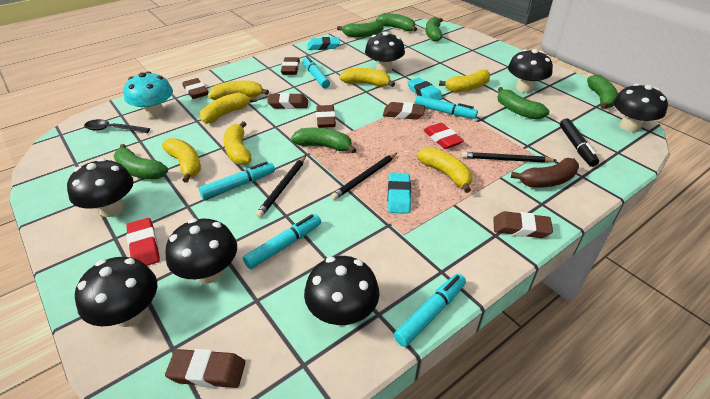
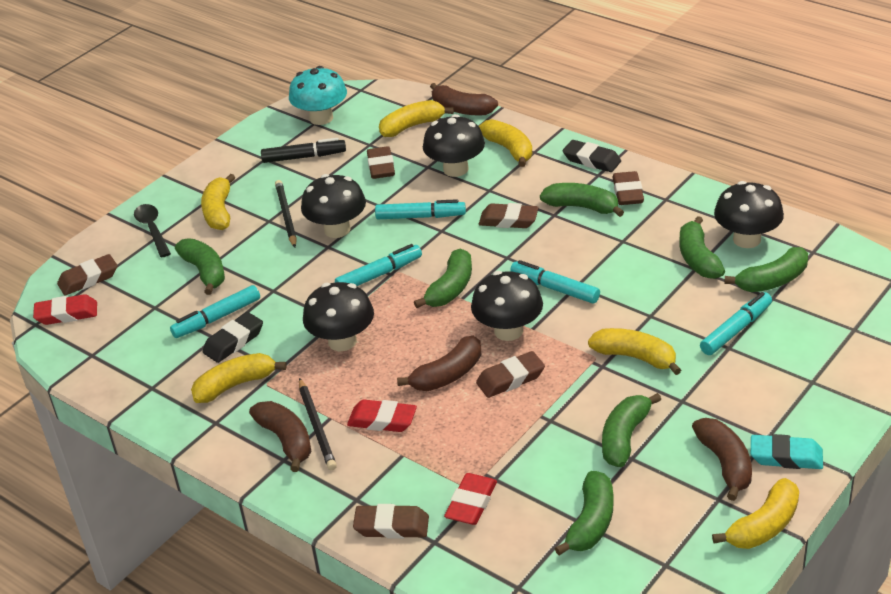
black eraser: none = 0 -> [202,312,263,363] [563,140,621,172] = 2
black mushroom: [67,158,134,217] [75,257,157,327] [165,219,237,284] [304,256,379,326] [365,32,405,73] [508,49,553,93] [613,84,668,132] = 7 -> [301,174,366,238] [303,282,374,351] [423,114,485,177] [471,271,543,341] [714,181,784,248] = 5
black pencil: [256,156,306,218] [331,152,398,200] [462,152,557,163] = 3 -> [275,180,297,248] [299,378,337,470] = 2
brown banana: [511,158,579,188] = 1 -> [249,401,311,472] [397,336,481,391] [430,83,498,115] [692,418,752,501] = 4
brown eraser: [165,349,245,388] [183,78,208,99] [267,93,308,109] [281,57,300,75] [316,105,336,128] [383,102,425,120] [493,211,553,238] = 7 -> [57,254,117,295] [353,504,429,539] [367,146,395,179] [476,351,545,398] [479,203,539,228] [612,171,644,205] = 6
red eraser: [126,218,160,266] [424,123,463,149] = 2 -> [33,294,97,325] [347,400,417,432] [444,473,497,525] = 3
turquoise eraser: [308,37,340,50] [388,172,411,214] [408,78,443,100] = 3 -> [751,434,823,469] = 1
yellow banana: [162,138,201,183] [200,93,257,124] [208,81,269,100] [223,121,252,165] [339,68,395,87] [417,147,472,193] [439,70,490,92] = 7 -> [191,353,287,403] [201,174,235,230] [379,100,454,137] [479,119,532,167] [588,328,681,375] [712,478,799,549] = 6

